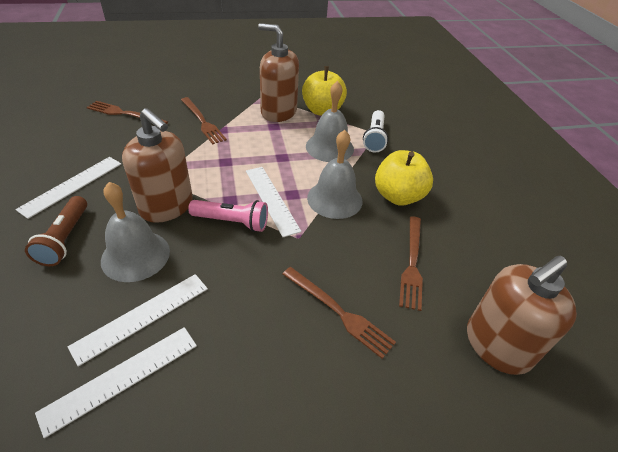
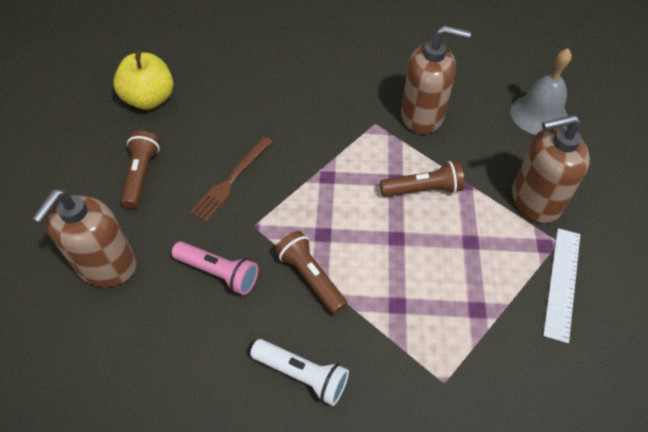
brown flashlight: [25,196,87,266] = 1 -> [121,130,160,209] [275,231,347,315] [380,161,464,197] = 3
brown fork: [87,101,168,124] [181,97,227,145] [283,267,396,359] [399,217,423,311] = 4 -> [190,137,273,222] = 1
grey bell: [101,182,170,282] [306,81,354,162] [307,130,363,219] = 3 -> [510,48,572,135] = 1
white ruler: [15,157,121,219] [35,327,197,438] [68,274,208,367] [246,167,301,237] = 4 -> [543,228,580,343] = 1
yellow apple: [302,66,347,116] [375,150,433,206] = 2 -> [113,50,173,110] = 1

